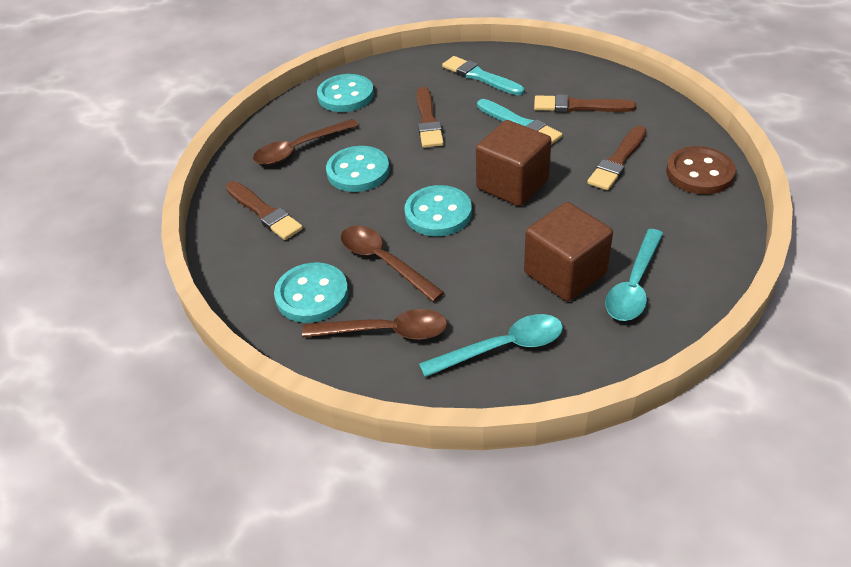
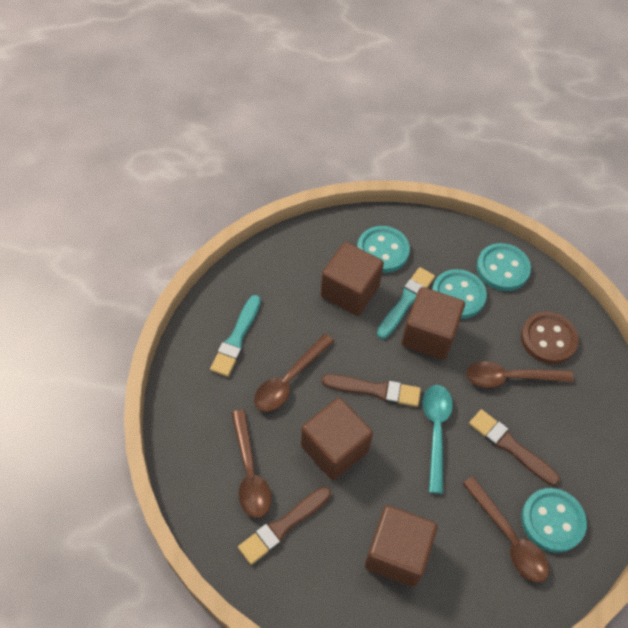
brown brush: [226,181,303,240] [417,87,444,148] [534,94,636,112] [587,126,647,190] = 4 -> [238,487,331,565] [322,374,421,407] [469,409,560,486] = 3
brown cube: [476,120,552,206] [524,202,613,301] = 2 -> [301,398,373,480] [321,242,384,316] [365,505,437,587] [402,287,465,360] = 4
brown spoon: [253,119,359,165] [302,309,447,340] [341,225,444,302] = 3 -> [231,409,272,518] [254,334,334,412] [462,476,549,583] [466,361,574,388] = 4
turquoise spoon: [419,314,563,377] [605,229,663,321] = 2 -> [423,385,453,494] = 1

